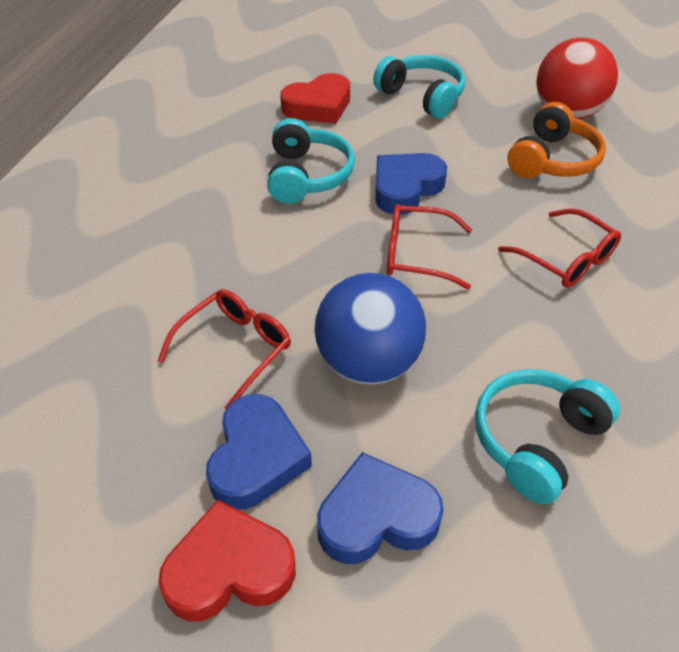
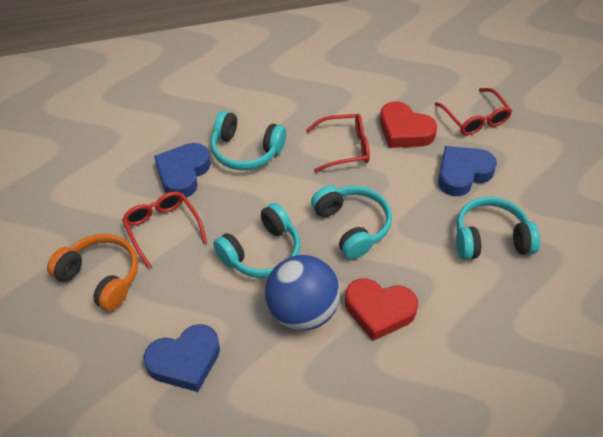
red ball: [536,38,618,119] = 1 -> none = 0
turquoise headphones: [267,118,355,204] [373,55,465,119] [475,369,620,504] = 3 -> [211,111,286,170] [213,203,300,278] [311,186,392,259] [456,197,540,260] = 4

